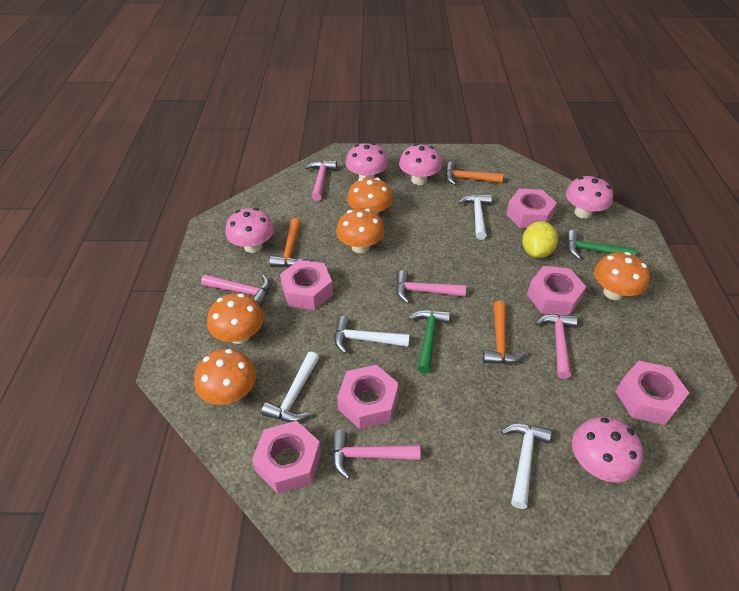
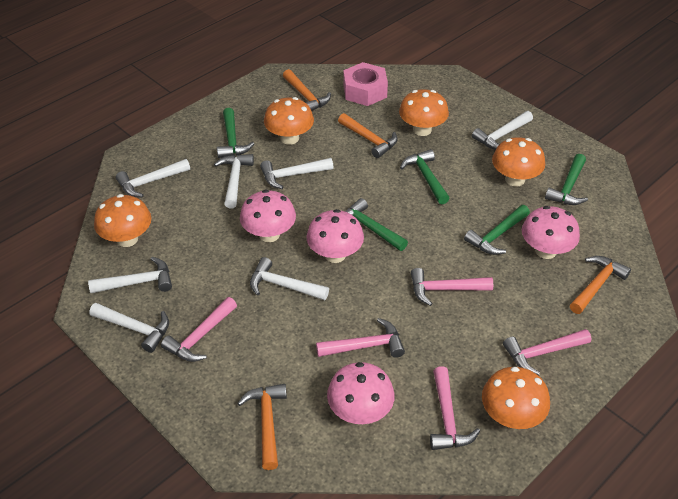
green hammer: [409,310,450,374] [567,230,636,259] = 2 -> [217,108,254,158] [345,198,408,251] [400,149,450,204] [464,205,530,255] [545,154,588,205] = 5
orange hammer: [269,218,308,267] [445,162,503,185] [483,301,526,364] = 3 -> [237,384,287,470] [283,69,331,111] [338,113,398,158] [570,256,631,314] = 4
pink mushroom: [225,208,274,253] [346,143,388,179] [399,144,442,185] [566,176,613,219] [572,416,643,482] = 5 -> [240,190,296,242] [307,209,364,263] [327,362,395,424] [522,206,580,259] = 4
pink nut: [252,421,321,494] [280,260,333,310] [337,365,399,429] [506,189,557,229] [527,266,586,315] [615,360,689,425] = 6 -> [343,62,388,106] = 1
white hammer: [261,352,319,422] [334,316,410,354] [458,194,492,240] [501,423,552,509] = 4 -> [88,257,172,293] [89,303,169,353] [116,159,190,197] [214,154,254,208] [250,257,329,300] [260,158,334,189] [472,111,533,150] = 7
yellow lemon: [522,221,558,258] = 1 -> none = 0

